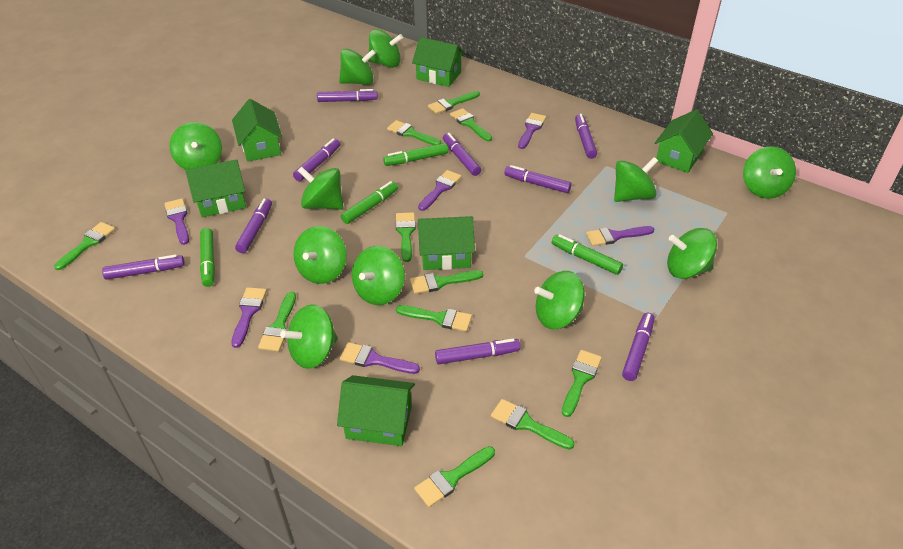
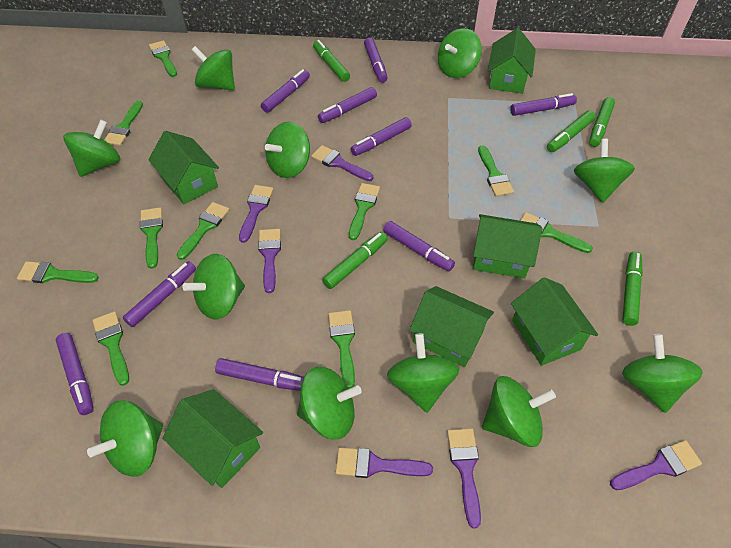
green brush: [54,222,115,270] [258,292,296,352] [387,120,441,145] [396,212,416,262] [396,305,472,332] [410,270,483,294] [414,446,495,507] [428,91,480,114] [450,108,492,141] [491,399,575,450] [562,350,602,417] = 11 -> [17,261,99,283] [93,311,129,386] [104,101,143,146] [140,207,163,269] [149,40,177,77] [177,202,229,260] [328,310,355,388] [349,183,380,240] [478,145,514,196] [520,212,593,253] = 10
green marker: [200,228,215,287] [341,181,398,224] [383,143,448,166] [552,234,623,275] = 4 -> [313,40,350,82] [322,232,388,289] [547,110,596,152] [589,97,615,147] [622,251,643,326] = 5

